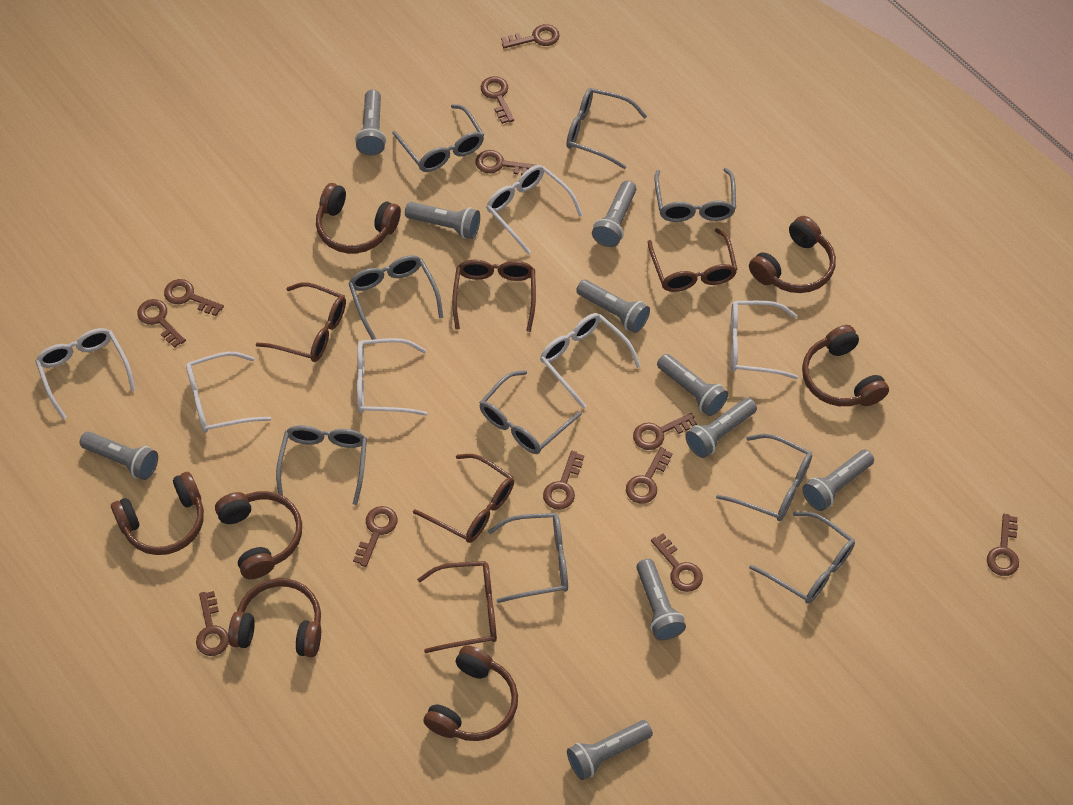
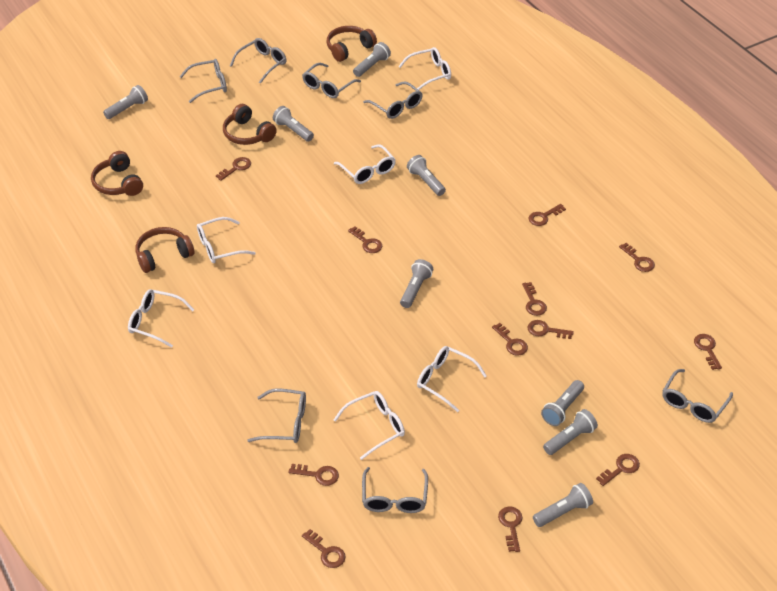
brown glasses: [256,282,346,362] [413,454,514,543] [417,561,497,653] [452,260,536,332] [648,228,738,292] = 5 -> none = 0
brown headphones: [111,472,204,555] [215,491,302,579] [228,578,321,657] [316,183,401,253] [423,645,518,741] [749,216,836,293] [802,325,889,406] = 7 -> [91,151,143,196] [135,227,194,273] [223,104,277,145] [327,26,377,62] = 4
grey flashlight: [80,431,158,480] [355,90,386,156] [405,202,480,239] [567,720,653,780] [576,280,650,333] [592,181,636,247] [636,559,686,640] [657,354,728,416] [685,398,757,458] [802,450,874,511] = 10 -> [103,85,148,119] [273,106,314,142] [353,42,391,77] [400,259,433,308] [407,155,446,196] [533,483,593,527] [541,380,584,426] [543,409,598,455] = 8
grey glasses: [276,425,367,505] [348,255,443,340] [392,104,484,172] [479,370,582,454] [488,513,568,603] [566,88,647,169] [654,168,736,222] [716,434,812,521] [749,511,855,604] = 9 -> [179,59,227,103] [230,38,286,84] [247,389,306,443] [302,63,361,98] [362,467,428,513] [363,81,423,119] [662,369,733,423] = 7

